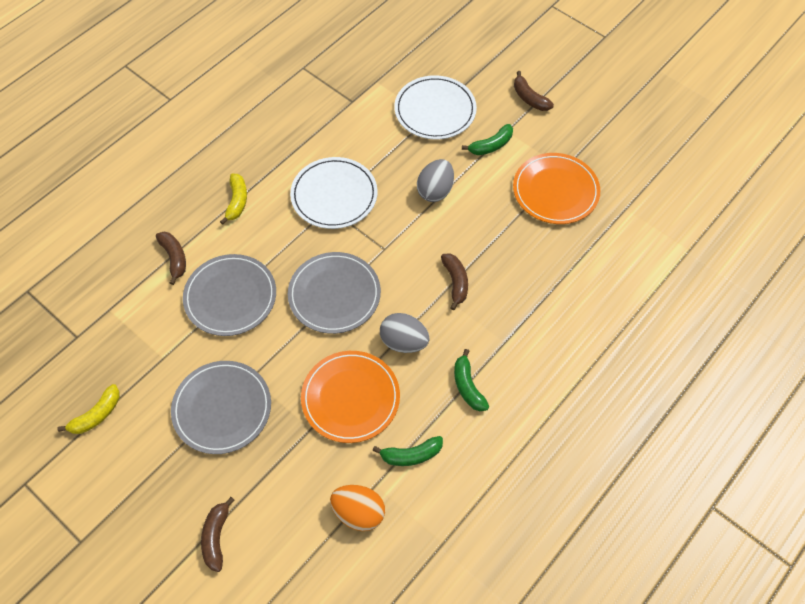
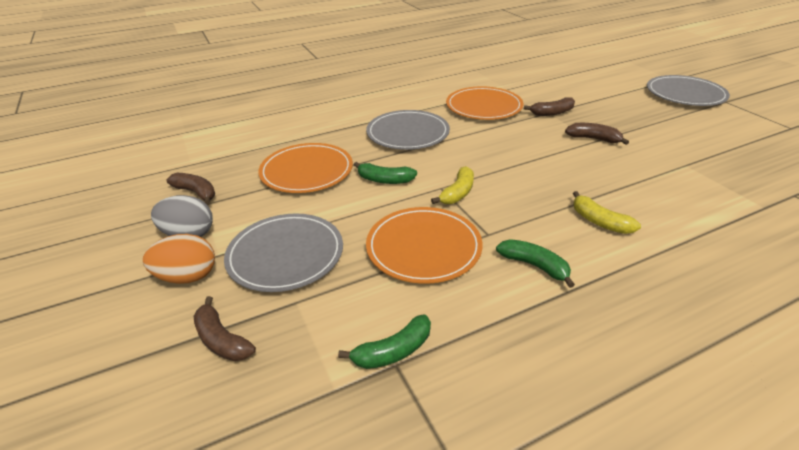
grey egg: [380,313,430,353] [417,159,454,202] = 2 -> [151,195,213,237] = 1
orange plate: [301,351,400,443] [513,153,600,224] = 2 -> [258,143,353,193] [366,207,483,284] [446,86,523,120] = 3
white plate: [290,157,378,229] [394,75,477,140] = 2 -> none = 0

